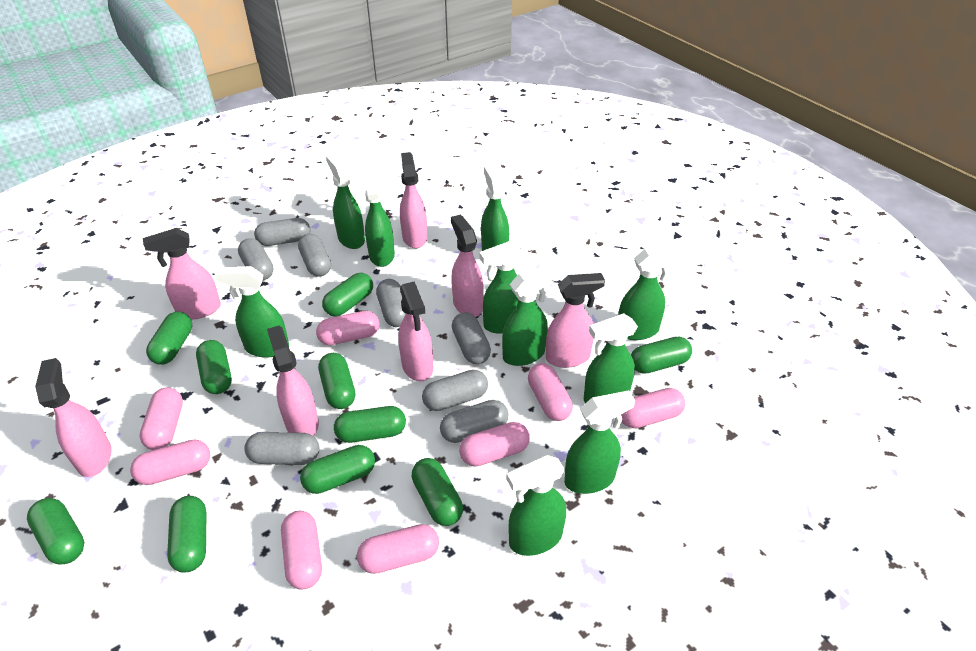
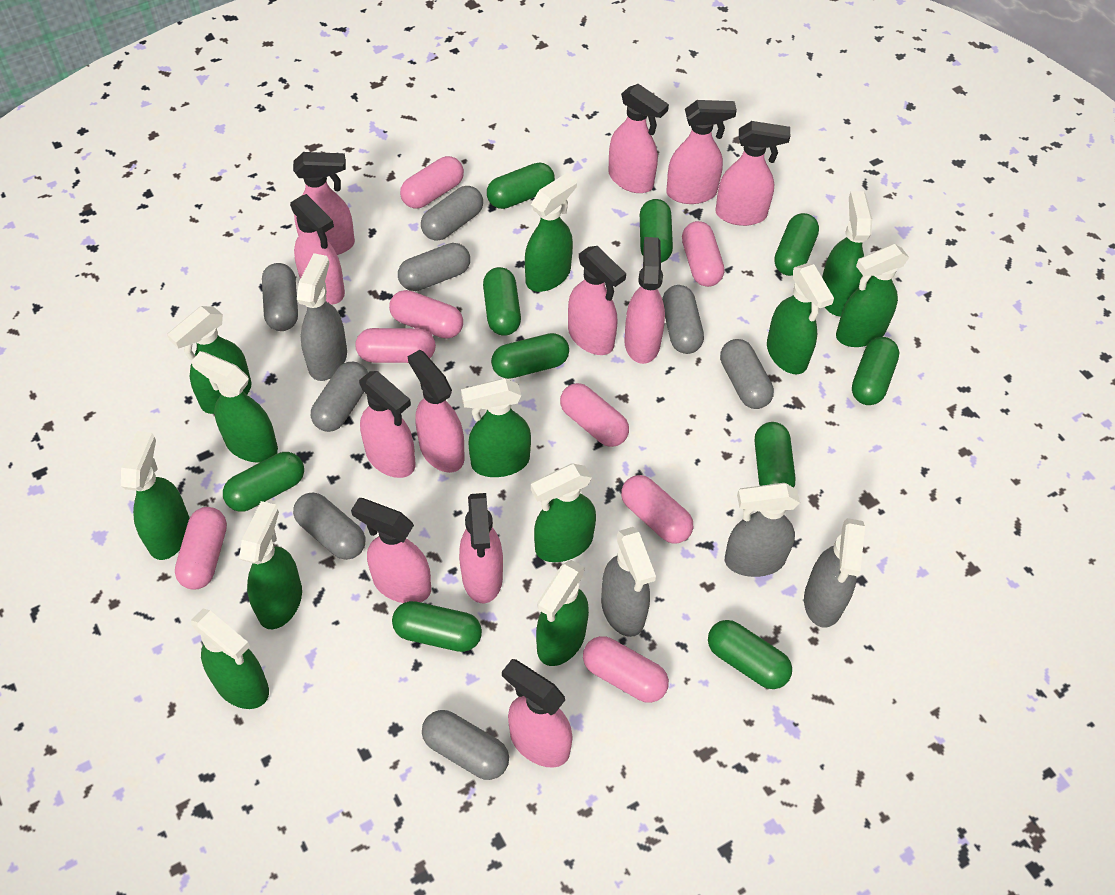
green spray bottle: [215,266,289,358] [326,154,365,249] [365,168,395,267] [479,241,523,333] [481,165,509,251] [502,267,555,366] [506,455,566,556] [564,391,635,494] [584,313,638,403] [618,247,680,340] = 10 -> [121,431,190,560] [167,306,252,414] [191,351,278,463] [191,609,269,709] [239,501,302,629] [461,378,531,477] [525,172,577,292] [531,463,596,562] [536,560,589,666] [767,263,834,374] [822,191,872,317] [836,244,909,347] = 12
grey spray bottle: none = 0 -> [297,253,347,381] [601,527,656,637] [725,483,800,577] [804,518,865,627] = 4
pink spray bottle: [35,358,112,477] [143,228,221,320] [267,326,319,436] [398,281,433,382] [400,152,428,248] [451,214,484,317] [546,273,605,368] = 7 -> [290,194,345,305] [293,152,355,255] [351,498,431,603] [359,371,415,478] [408,350,464,473] [459,493,503,603] [502,659,573,768] [568,246,626,355] [608,84,669,193] [624,237,665,364] [666,100,737,204] [715,121,790,226] = 12

